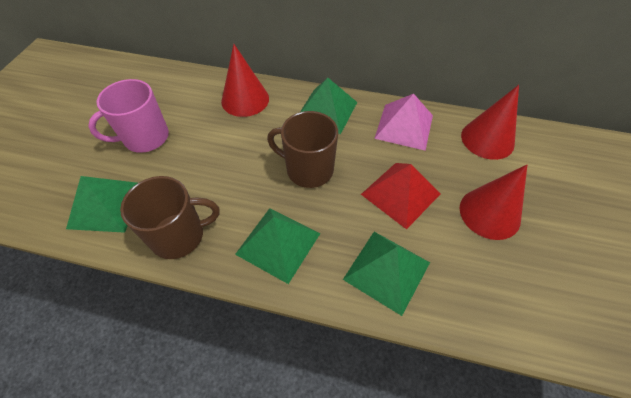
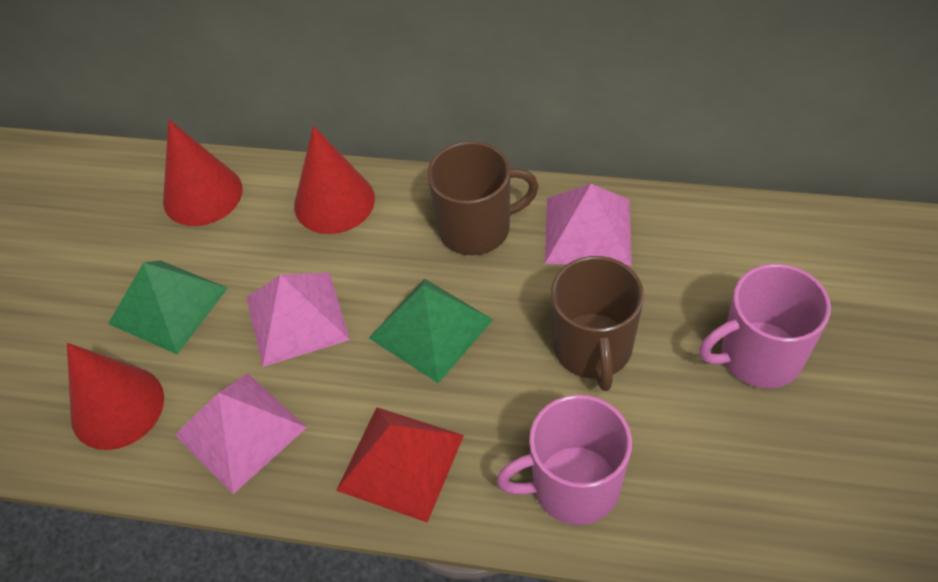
green pyramid: [66,176,137,233] [235,208,321,284] [300,78,357,134] [343,232,430,316] = 4 -> [108,260,228,354] [369,278,493,383] = 2
pink mug: [88,79,169,153] = 1 -> [497,395,632,525] [699,264,831,388] = 2
pink pyramid: [374,94,433,151] = 1 -> [175,373,307,494] [246,272,350,367] [545,184,632,266] = 3

